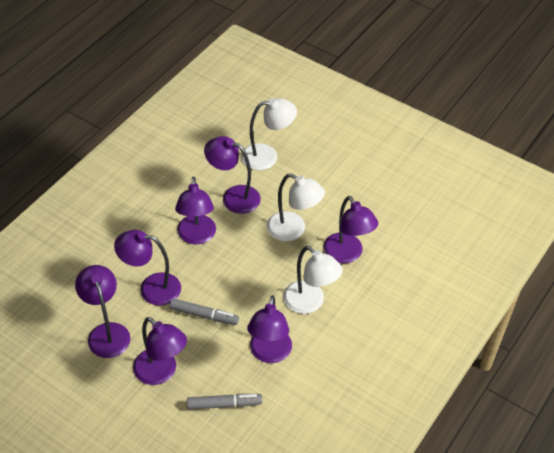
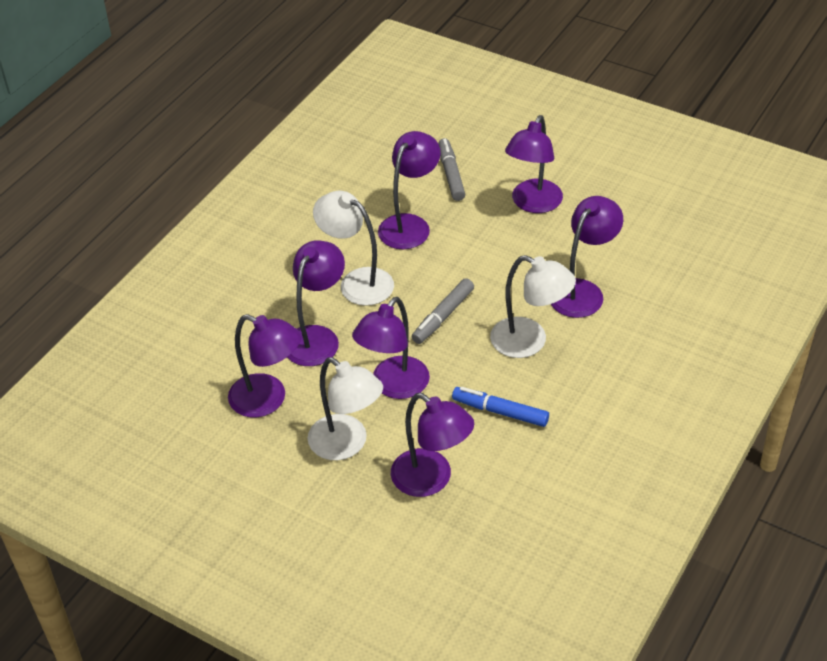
blue marker: none = 0 -> [452,387,549,427] = 1

